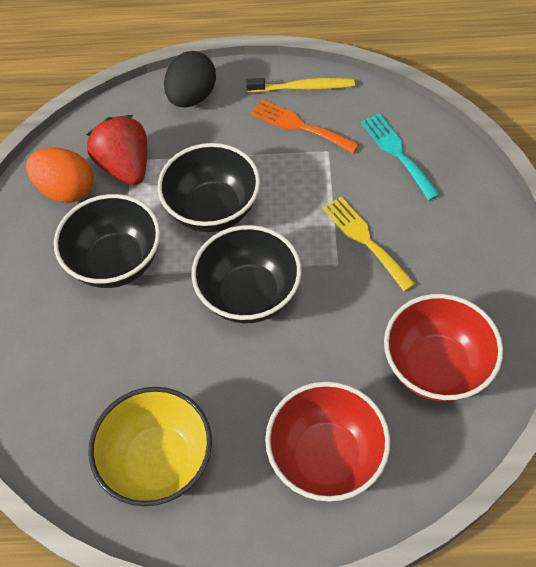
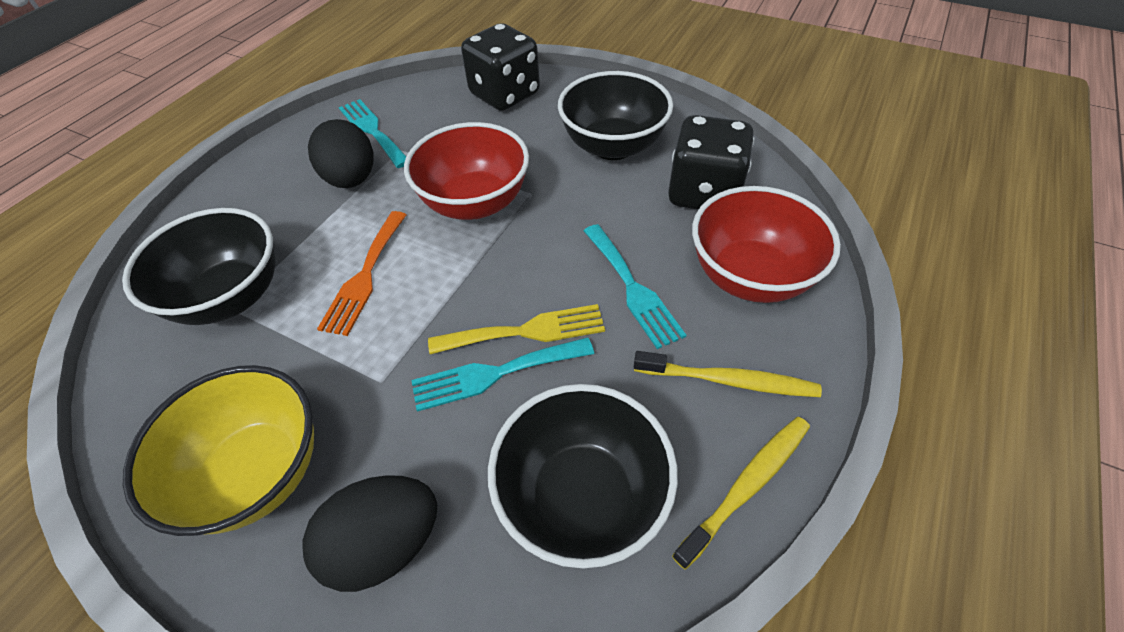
black dice: none = 0 -> [461,23,540,111] [668,115,755,210] = 2
black egg: [164,51,216,108] = 1 -> [302,475,437,592] [308,119,374,188] = 2
orange egg: [26,148,93,203] = 1 -> none = 0
red strawberry: [87,115,147,185] = 1 -> none = 0
turquoise fork: [361,113,440,201] = 1 -> [339,99,406,168] [411,337,594,412] [584,224,686,349] = 3
yellow toothbrush: [246,78,355,93] = 1 -> [634,351,822,397] [672,417,810,570] = 2

